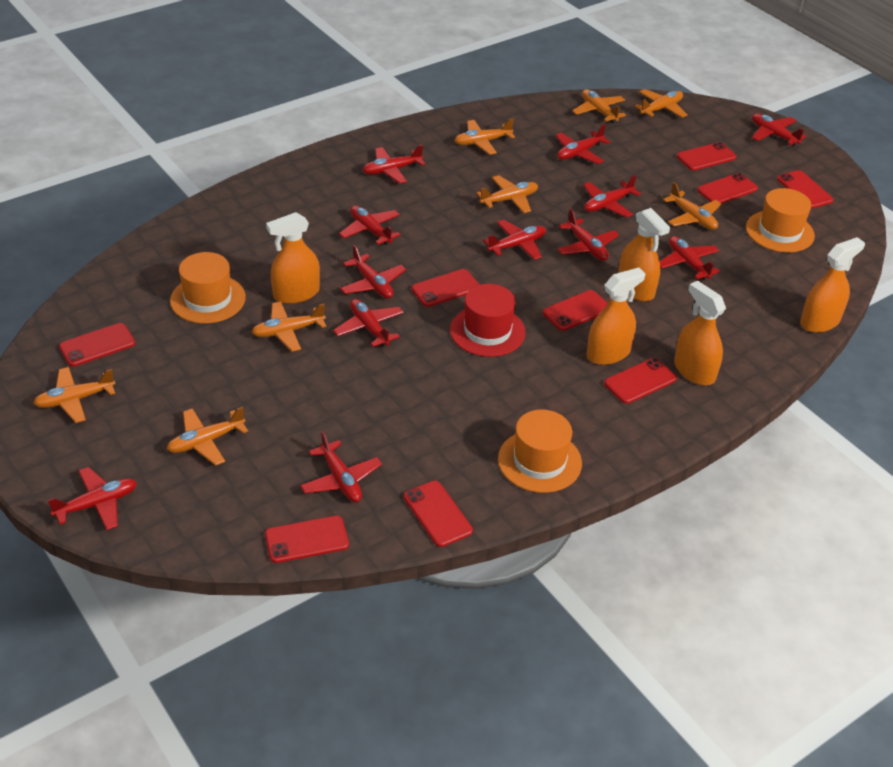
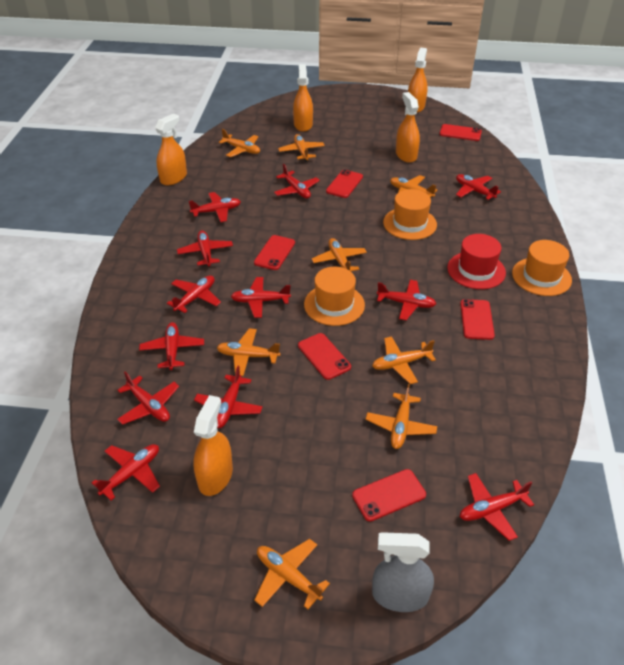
grey spray bottle: none = 0 -> [372,532,434,612] = 1
red phone: [59,323,135,367] [265,516,349,563] [404,481,473,547] [411,269,480,307] [543,290,608,331] [604,358,677,404] [677,142,736,171] [697,173,758,204] [777,170,834,208] = 9 -> [254,235,295,270] [298,333,351,380] [326,169,363,198] [352,469,426,522] [440,124,482,141] [460,299,495,340] = 6

